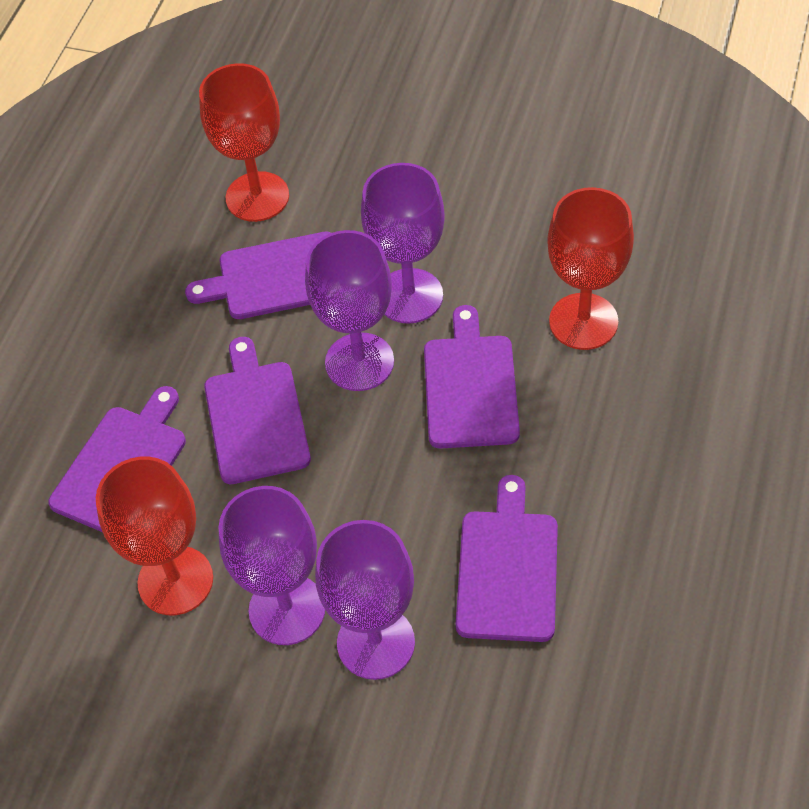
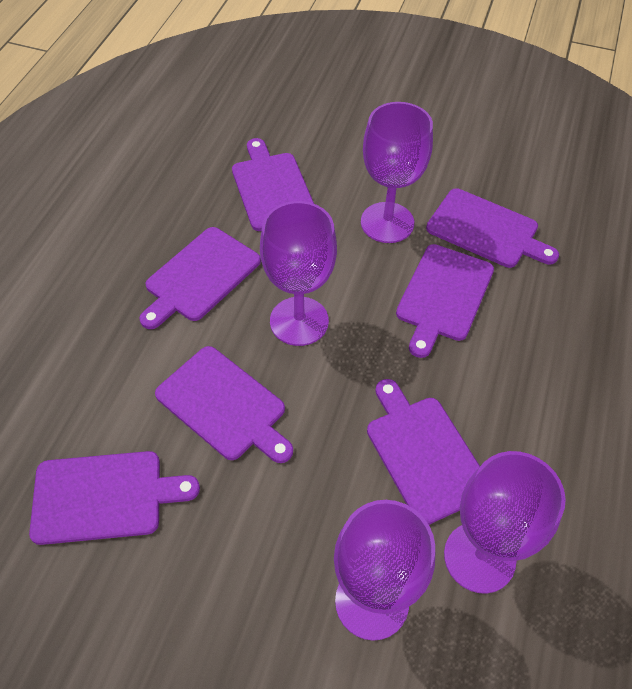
purple cutting board: [48,386,186,532] [185,232,331,319] [204,337,311,484] [424,305,520,449] [456,475,558,642] = 5 -> [29,451,200,545] [139,227,261,329] [155,346,293,463] [232,138,314,231] [367,379,480,525] [396,244,494,358] [426,188,559,268] = 7
red goblet: [96,457,213,615] [199,63,289,222] [547,187,634,350] = 3 -> none = 0

